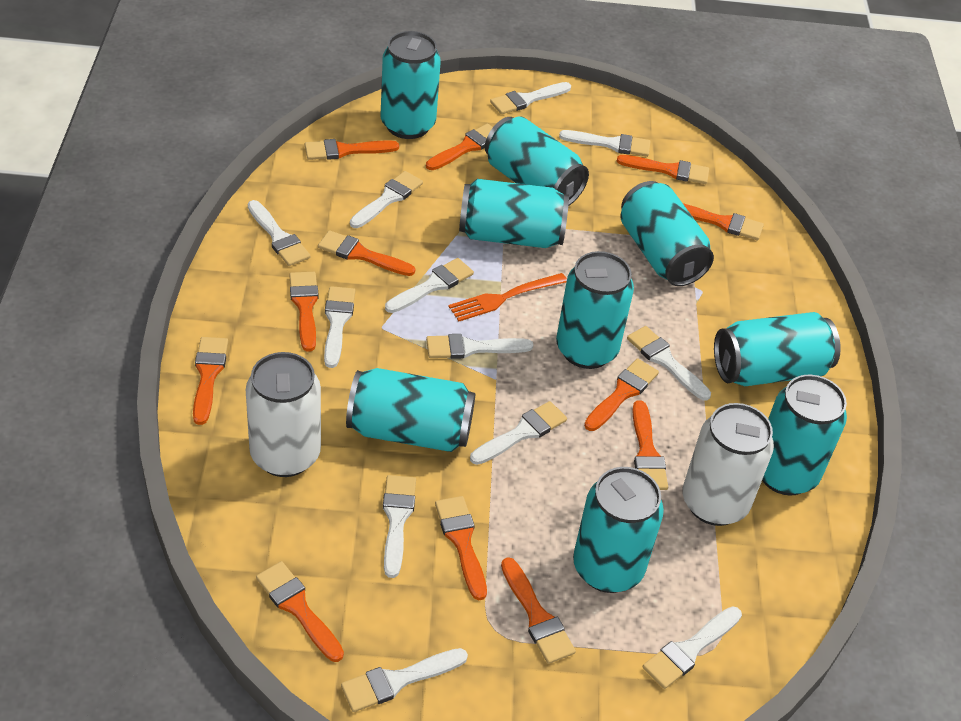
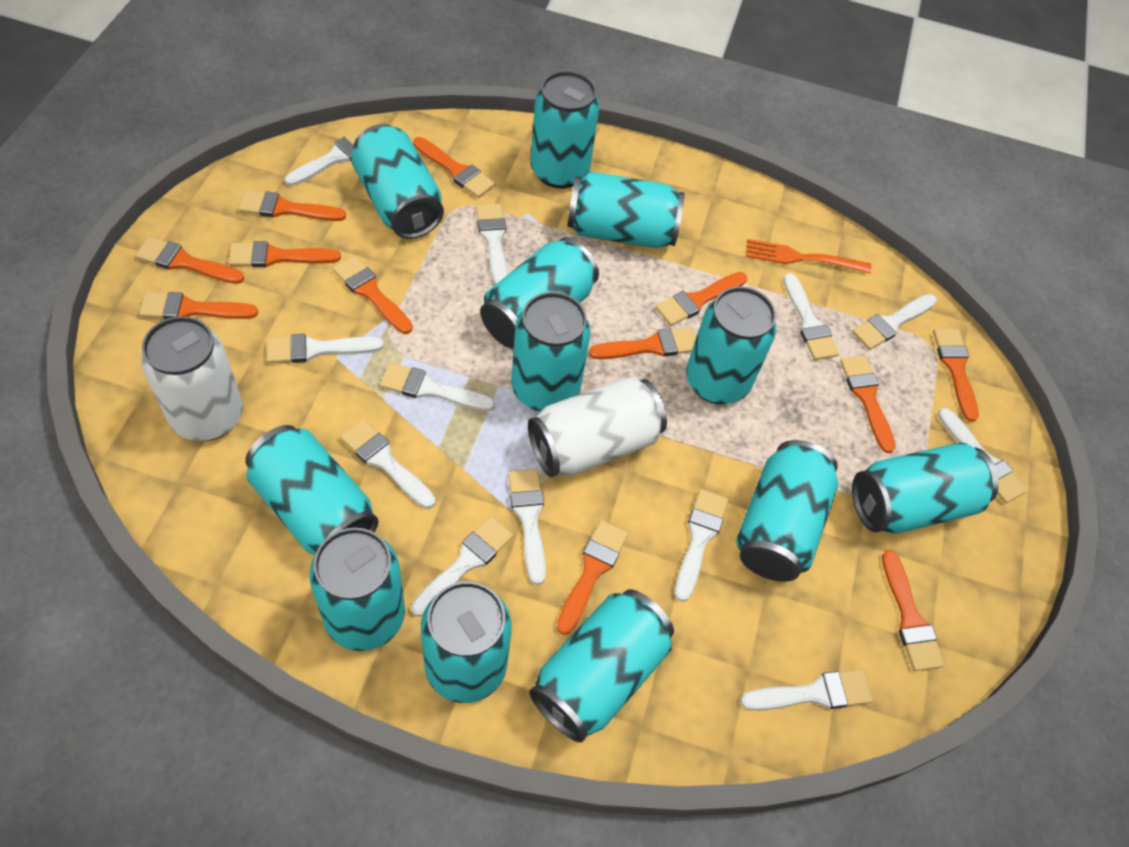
turquoise can: [346,368,475,452] [381,31,441,139] [459,179,569,248] [485,117,589,206] [556,251,634,369] [573,467,664,593] [620,181,714,286] [714,312,841,386] [762,375,847,496] = 9 -> [245,425,378,555] [309,528,405,651] [351,124,444,239] [421,581,512,703] [480,237,599,349] [511,292,591,412] [529,589,674,743] [530,71,599,189] [567,171,685,248] [686,286,776,404] [736,440,838,582] [852,442,999,534] = 12

